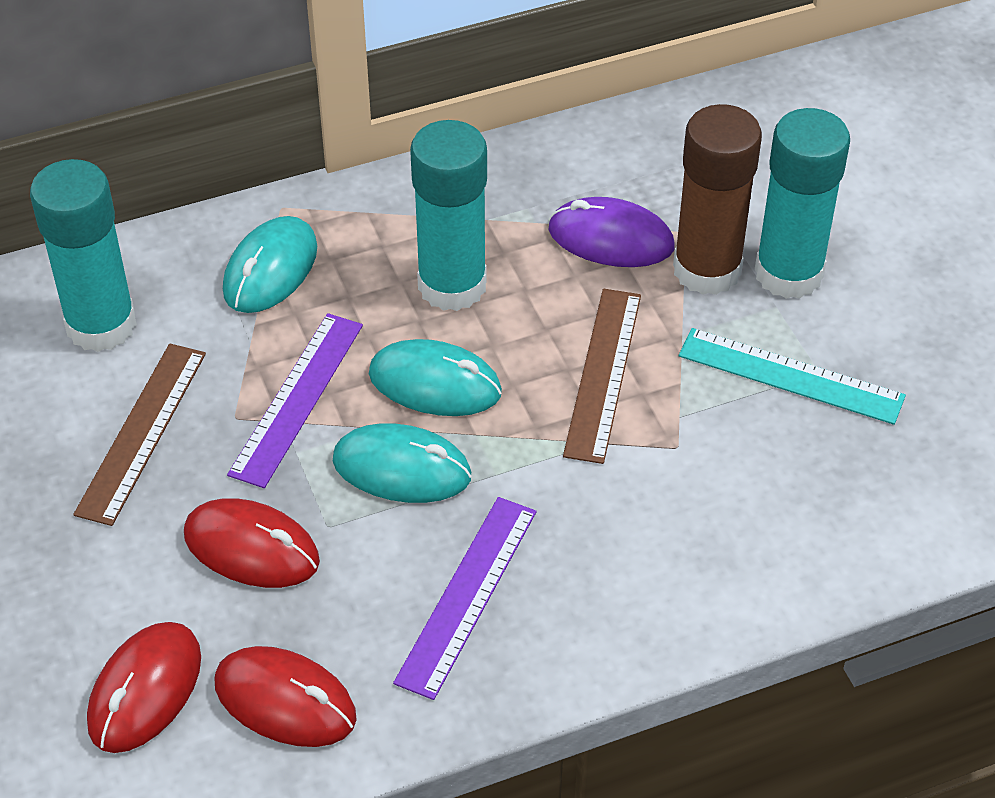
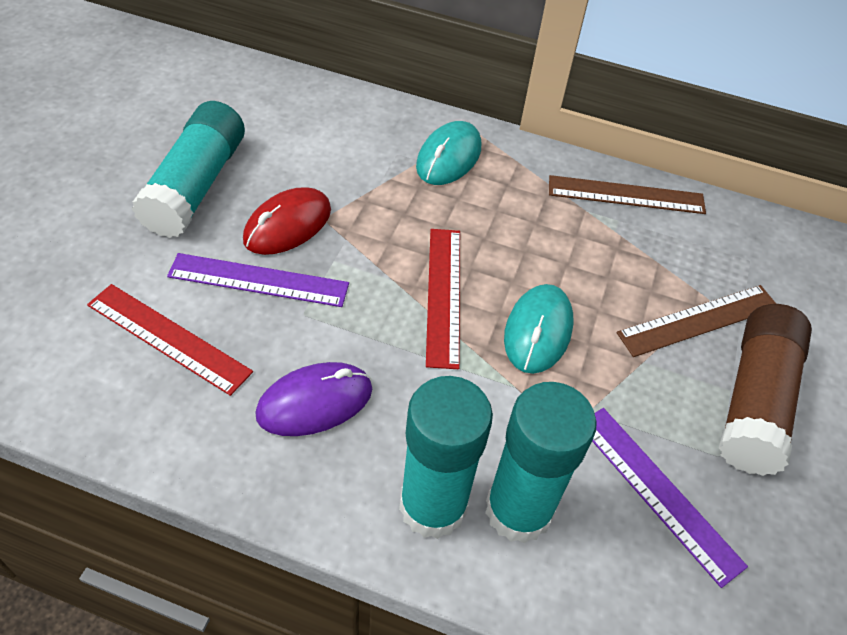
red mouse: [87,622,201,753] [184,498,320,588] [215,646,357,747] = 3 -> [243,187,331,255] = 1
red ruler: none = 0 -> [87,284,253,396] [426,229,460,369] = 2
turquoise mouse: [223,216,317,313] [333,423,471,503] [369,339,502,416] = 3 -> [416,121,481,185] [504,284,573,374] = 2
turquoise ruler: [679,328,906,425] = 1 -> none = 0

